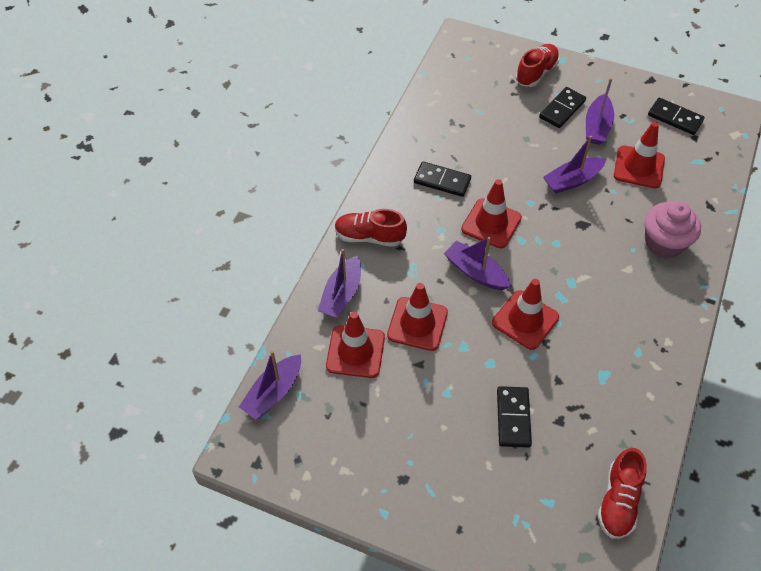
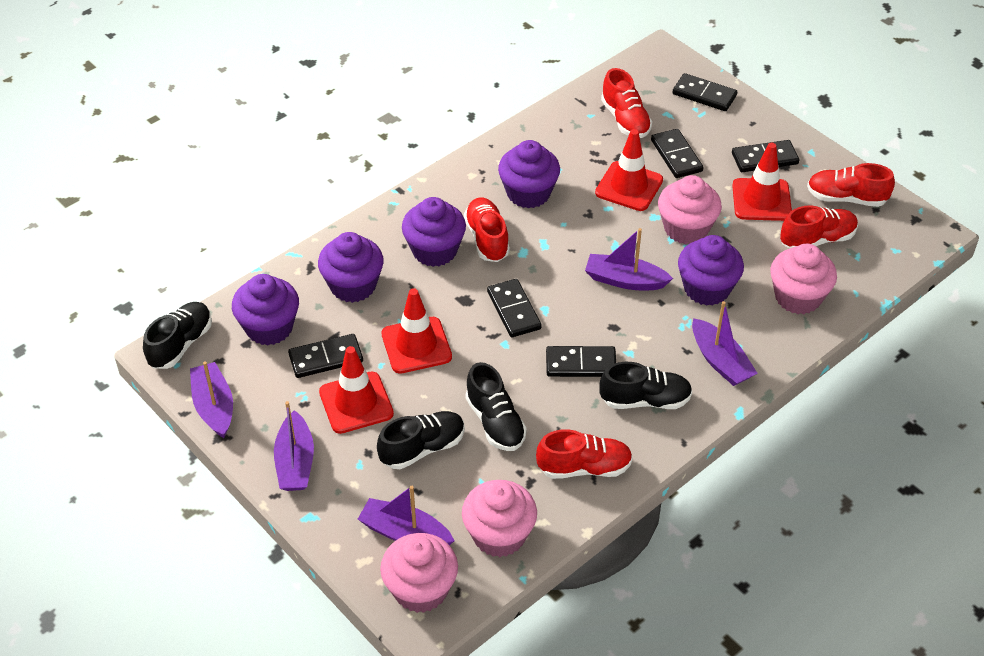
black domino: [414,162,471,197] [497,386,532,448] [539,87,586,128] [648,98,705,135] = 4 -> [288,334,363,378] [487,279,542,337] [546,346,616,377] [651,129,703,178] [672,73,737,111] [732,140,799,172] = 6
black shoe: none = 0 -> [143,302,212,369] [377,411,465,469] [466,362,527,451] [599,362,692,409] = 4
pink cupcake: [645,201,701,259] = 1 -> [380,533,458,613] [462,480,537,557] [658,175,722,245] [770,244,837,314] = 4
purple cupcake: none = 0 -> [232,274,299,345] [318,232,384,303] [402,197,466,267] [498,140,560,208] [678,235,744,306] = 5
red shoe: [335,209,407,247] [515,44,560,87] [597,448,647,539] = 3 -> [464,198,510,262] [536,429,633,479] [601,68,652,138] [780,205,858,249] [807,163,895,207] = 5
red traffic cone: [326,312,385,378] [387,283,448,351] [461,179,522,248] [492,279,559,350] [614,122,665,188] = 5 -> [319,346,394,434] [381,288,452,374] [595,129,663,211] [732,143,792,221] = 4

